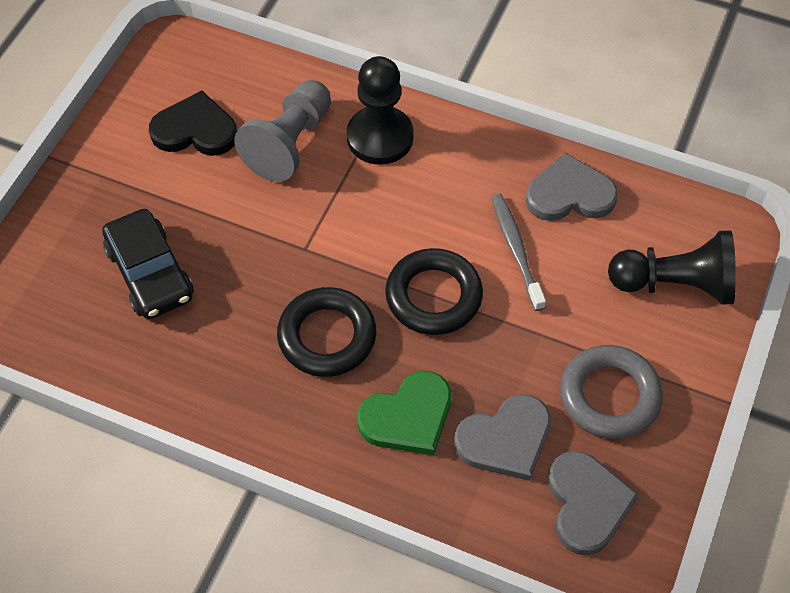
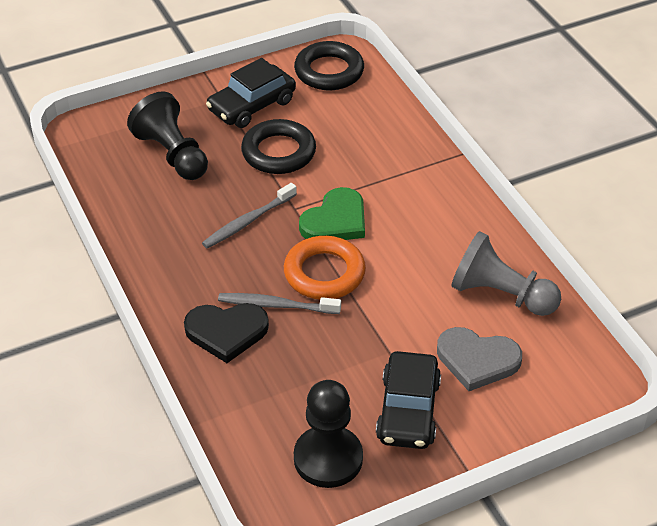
black car: [102,209,194,319] = 1 -> [206,58,296,128] [376,351,441,449] = 2
grey heart: [454,394,551,481] [525,153,618,221] [548,451,639,555] = 3 -> [437,327,522,391] = 1
grey ring: [560,345,663,439] = 1 -> none = 0
grey toothbrush: [492,193,546,311] = 1 -> [202,183,297,248] [218,293,341,314] = 2
orange ring: none = 0 -> [284,236,366,299] = 1

